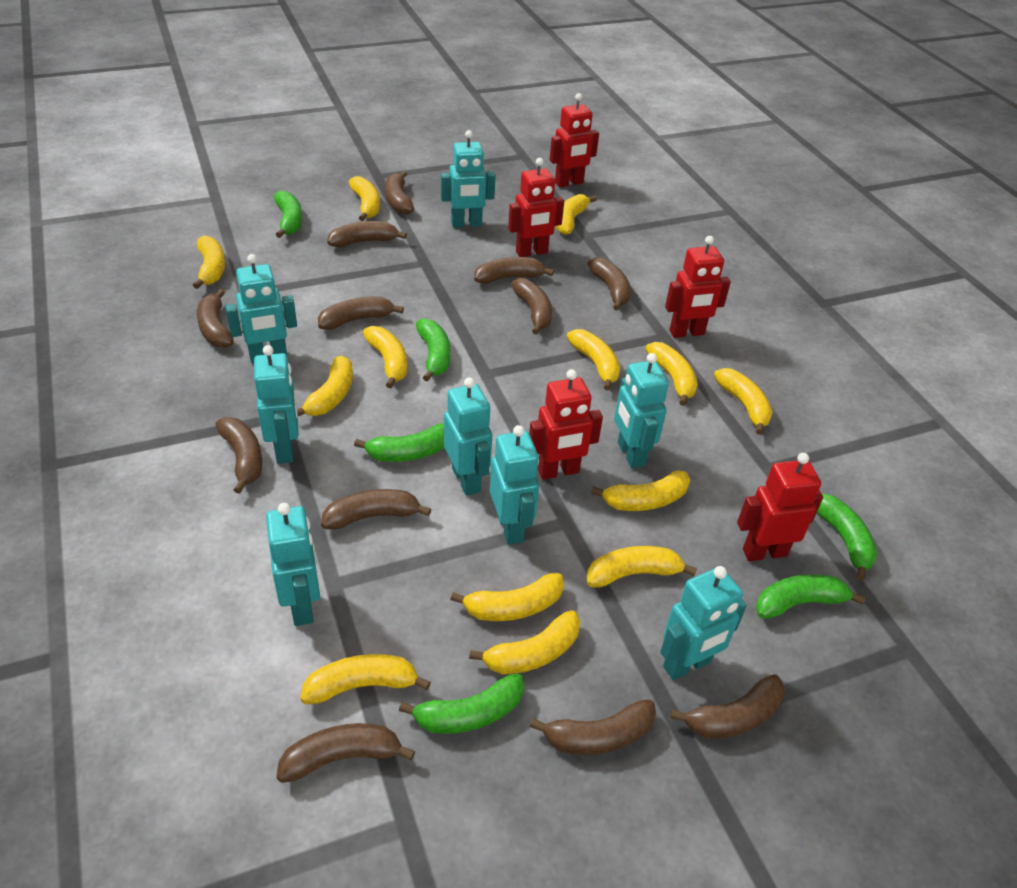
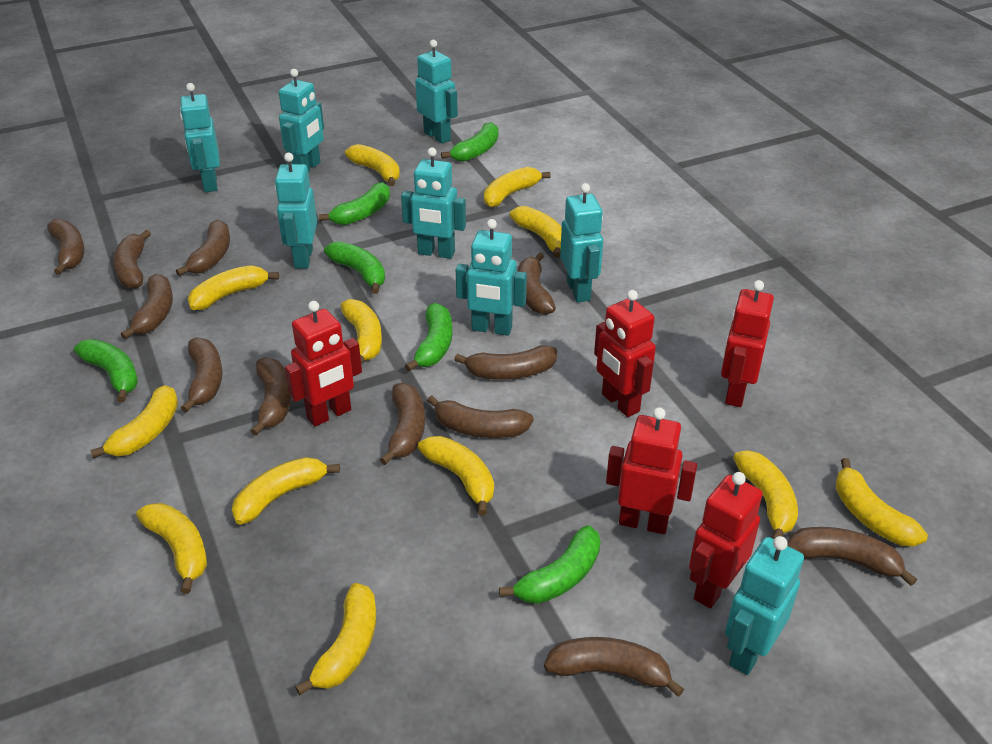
yellow banana: [193,236,225,289] [297,356,353,416] [300,654,431,704] [349,176,380,221] [363,326,407,388] [450,573,564,621] [469,610,581,674] [556,194,597,235] [567,329,620,391] [587,546,697,588] [591,471,690,511] [645,342,698,406] [714,368,773,435] = 13 -> [90,385,178,458] [136,503,207,594] [188,265,279,310] [232,457,340,525] [295,583,376,695] [340,299,382,364] [345,144,400,186] [418,436,494,516] [484,167,551,207] [510,206,562,258] [733,450,798,539] [836,458,928,547] = 12

